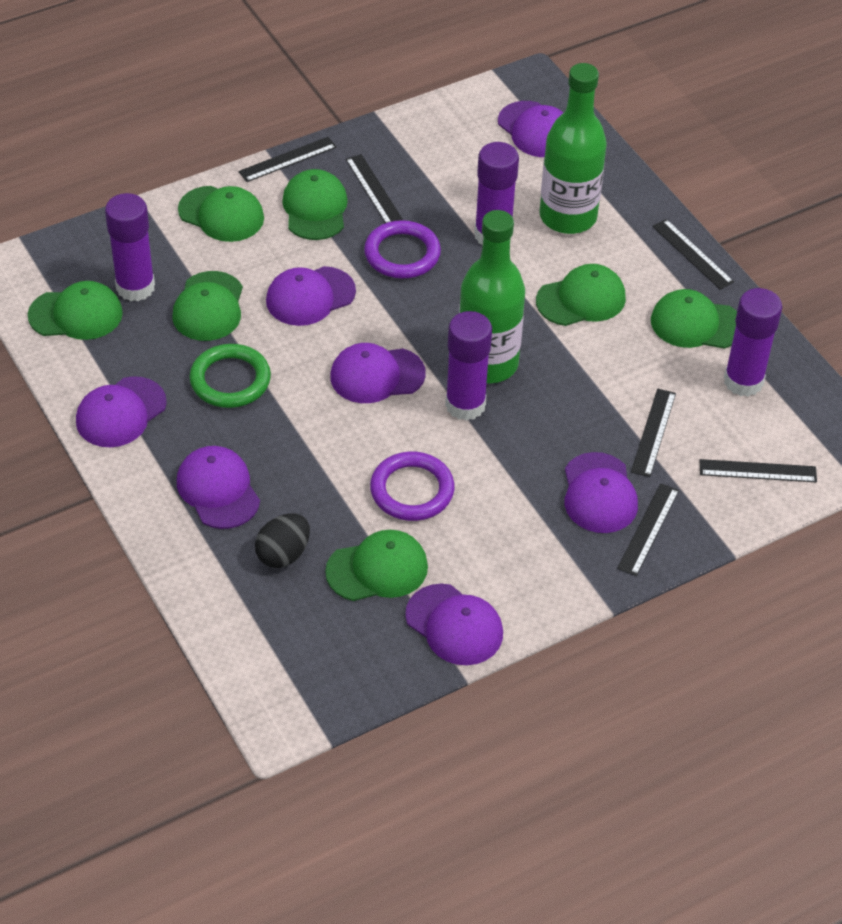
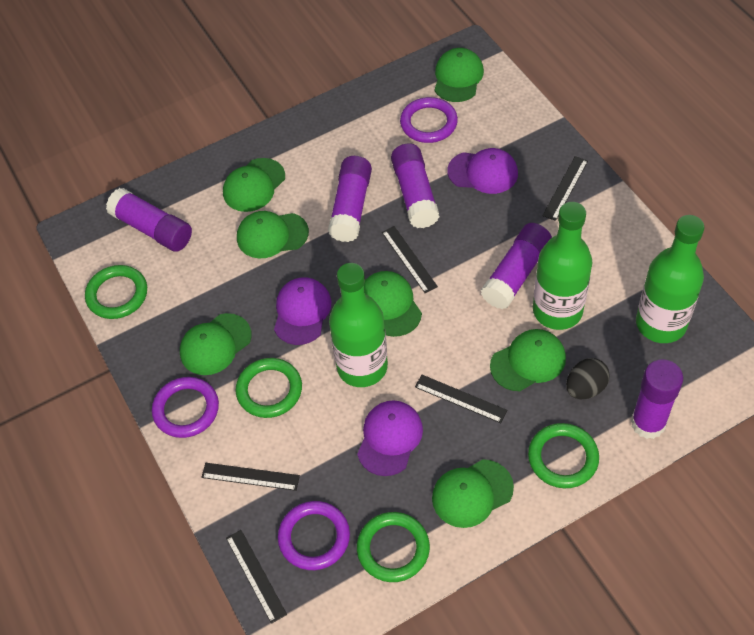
black ruler: [238,137,337,182] [346,154,403,223] [617,483,679,576] [631,389,676,477] [652,219,734,290] [700,459,817,482] = 6 -> [201,463,300,491] [226,530,287,624] [382,226,438,293] [415,375,508,423] [542,156,588,221] = 5
green bottle: [459,210,525,383] [540,63,607,234] = 2 -> [329,263,388,387] [533,202,592,330] [636,215,704,343] = 3
green ring: [189,344,271,408] = 1 -> [85,265,147,319] [236,358,302,418] [357,512,430,582] [528,423,599,488] = 4
purple cap: [76,376,167,447] [177,446,260,529] [266,266,356,326] [330,343,426,403] [405,584,503,665] [498,101,563,157] [565,452,638,533] = 7 -> [274,277,332,345] [357,400,423,476] [447,148,518,194] = 3
purple glue stick: [105,193,155,301] [445,311,492,421] [474,142,519,245] [724,288,782,397] = 4 -> [106,188,192,252] [328,156,372,242] [391,143,440,228] [481,223,552,309] [631,359,683,439] = 5
purple ring: [364,220,441,278] [370,452,455,521] = 2 -> [152,377,219,438] [278,501,350,570] [400,97,458,143] = 3

